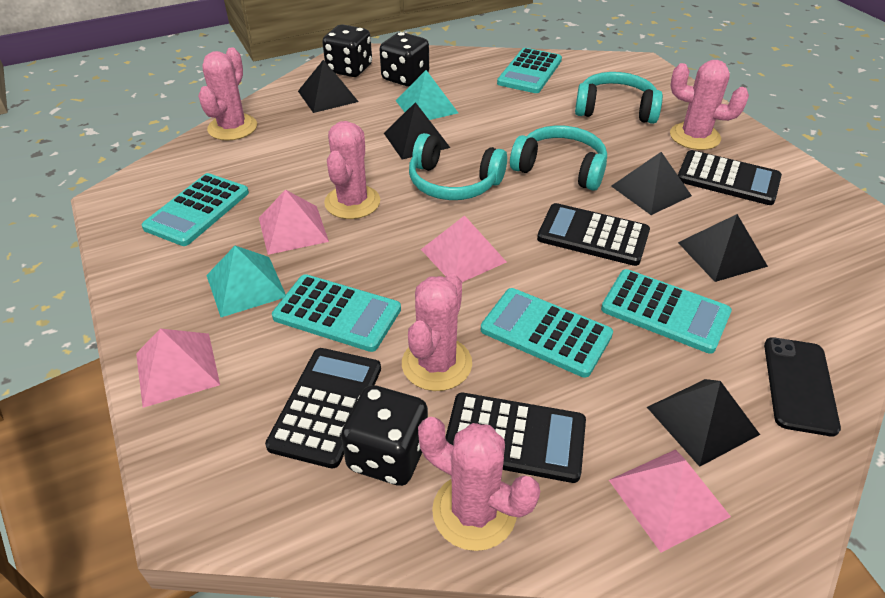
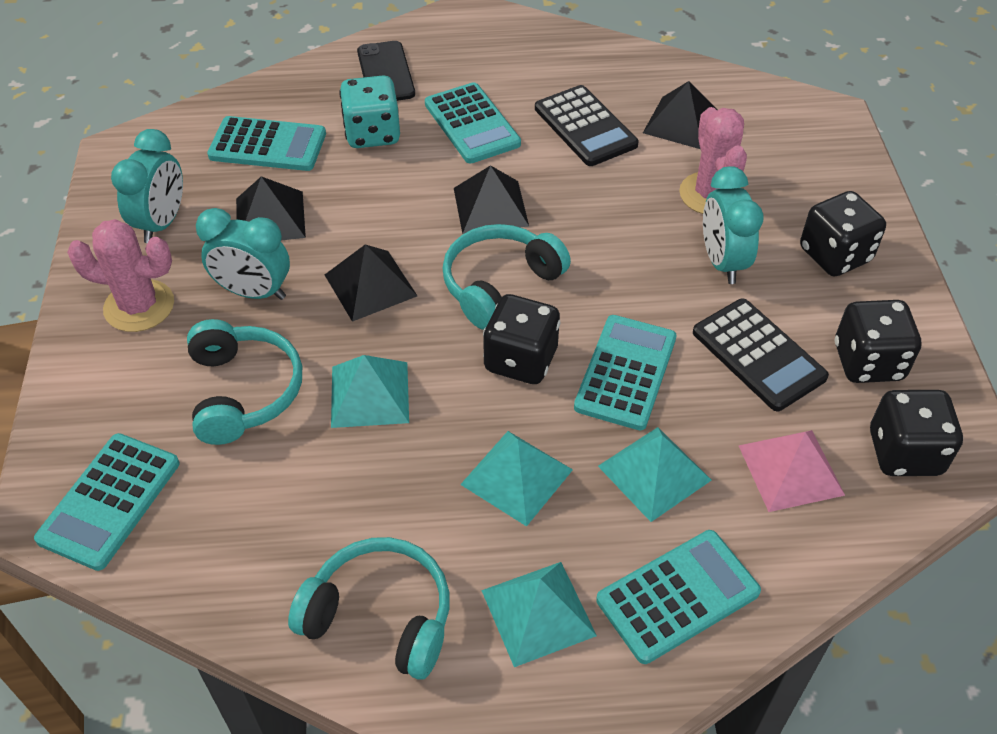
black calculator: [265,348,381,468] [445,393,586,483] [537,203,650,266] [678,150,782,205] = 4 -> [535,85,639,166] [693,299,829,411] = 2
black dice: [322,24,372,77] [341,385,428,486] [379,32,429,86] = 3 -> [483,294,561,384] [800,191,886,276] [835,300,922,383] [870,390,963,476] = 4
black pyramid: [298,60,359,113] [384,102,450,160] [611,152,692,215] [647,379,760,467] [678,214,768,282] = 5 -> [236,176,306,240] [325,244,417,322] [454,165,529,234] [643,81,718,149] = 4
pink cactus: [198,47,257,141] [324,121,380,219] [402,273,472,391] [418,417,540,551] [670,60,749,150] = 5 -> [67,219,174,332] [679,107,747,214] = 2
pink pyramid: [136,329,220,408] [259,190,329,255] [421,215,506,282] [609,449,731,553] = 4 -> [738,430,845,512] = 1
turquoise clock: none = 0 -> [111,129,183,243] [196,208,290,300] [703,166,763,284] = 3
turquoise dice: none = 0 -> [339,76,400,148] = 1
turquoise pyramid: [206,246,286,317] [395,70,458,120] = 2 -> [331,355,409,428] [460,431,573,526] [481,562,597,667] [598,427,712,522] = 4

